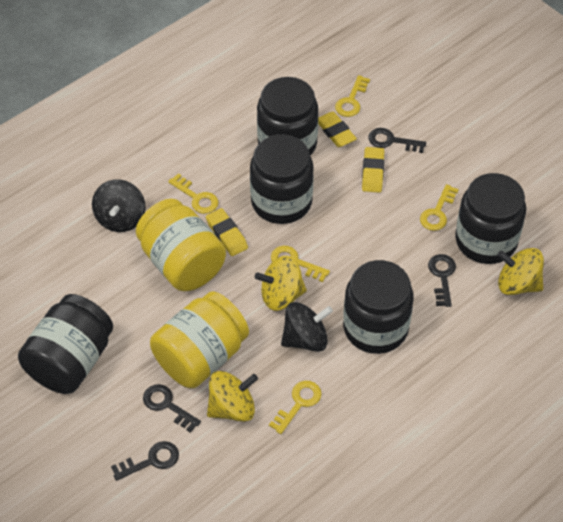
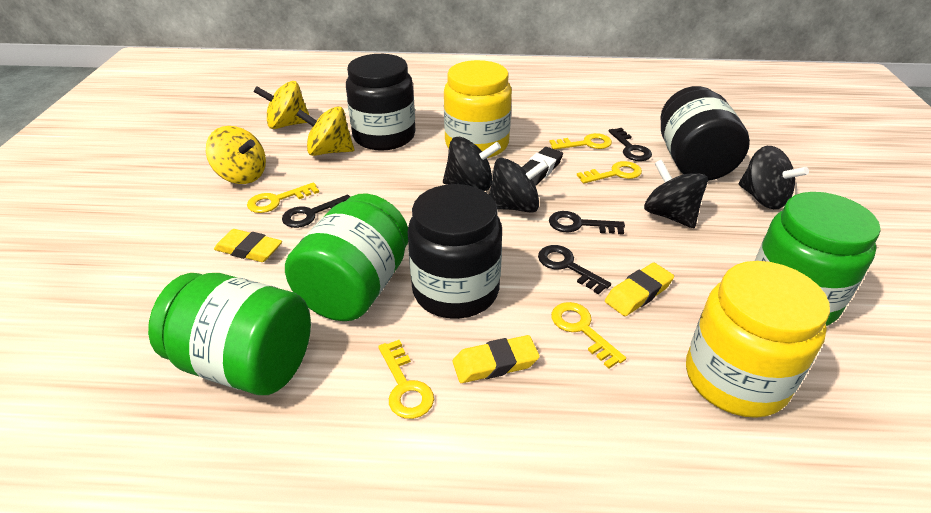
black eraser: none = 0 -> [522,147,563,186] = 1
black jar: [18,294,113,394] [250,134,314,224] [257,77,318,156] [343,260,414,354] [455,173,526,264] = 5 -> [346,54,415,150] [408,184,502,319] [660,86,750,181] = 3
black spinning top: [92,179,146,232] [281,302,333,352] = 2 -> [443,137,501,191] [489,158,548,213] [644,159,708,228] [739,146,809,209] = 4
green jar: none = 0 -> [148,273,311,395] [285,193,408,321] [755,192,881,326] = 3

